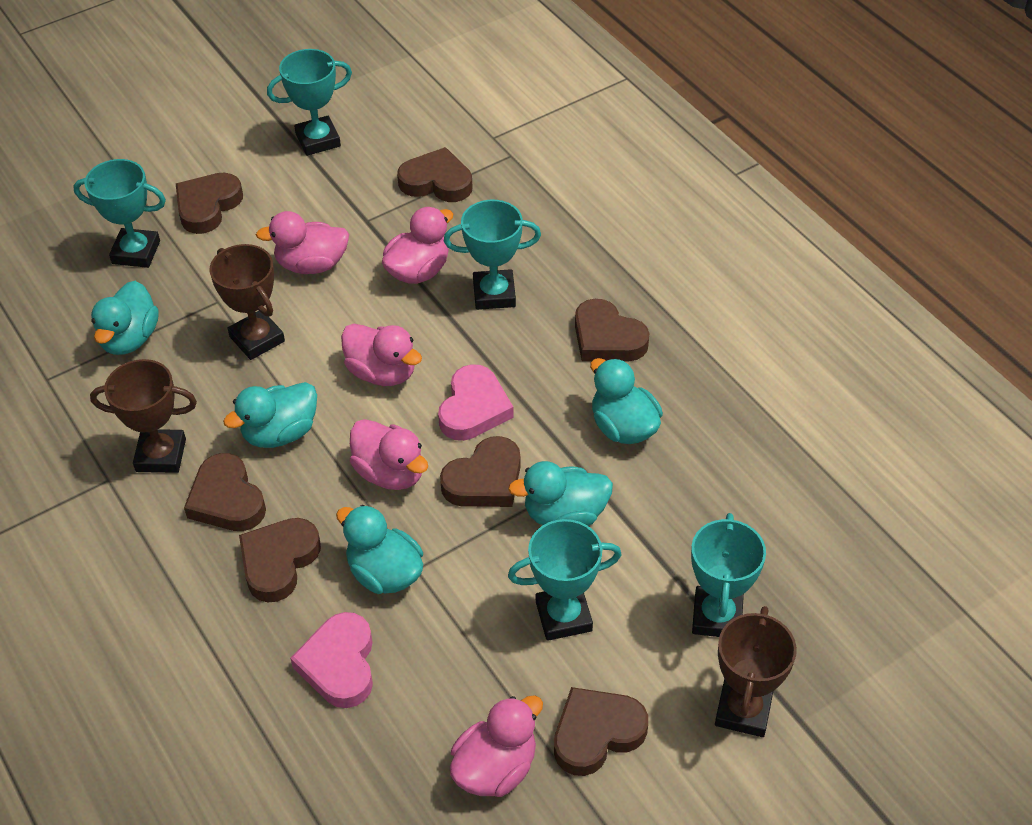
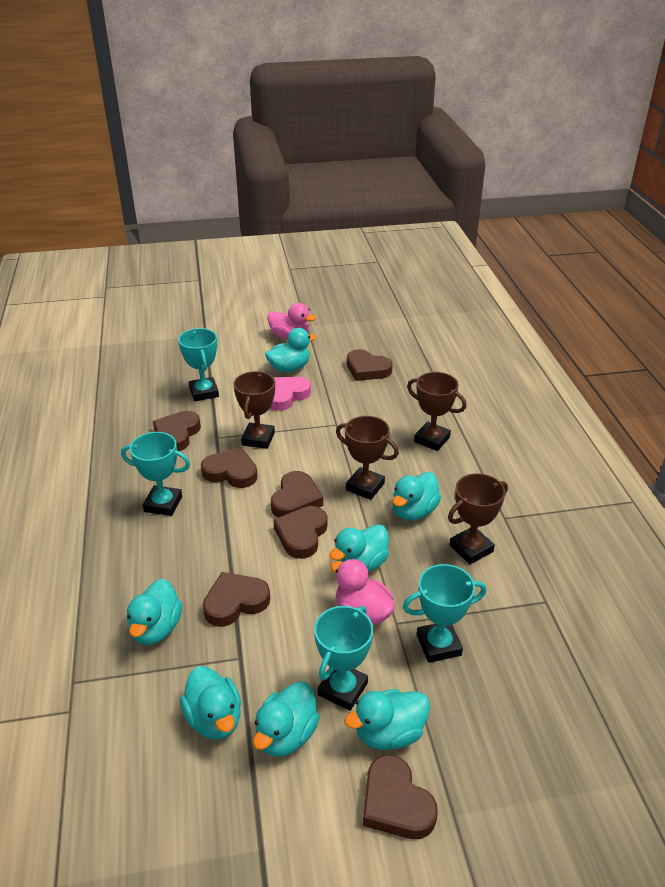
brown trophy: [90,359,197,473] [209,244,285,360] [715,606,797,737] = 3 -> [233,371,275,449] [336,416,399,500] [407,372,467,451] [448,473,508,564] = 4
pink duck: [256,211,349,274] [341,323,422,386] [350,419,428,490] [382,207,453,284] [450,695,543,797] = 5 -> [267,303,316,340] [331,559,395,626] = 2
pink heart: [290,612,373,708] [438,364,514,441] = 2 -> [270,377,311,411] = 1
turquoise duck: [91,281,159,355] [223,382,317,448] [336,505,423,594] [508,461,613,526] [590,358,663,444] = 5 -> [127,579,182,645] [180,666,241,740] [253,681,320,757] [265,328,317,372] [329,524,389,573] [344,689,430,750] [392,472,441,521] = 7
turquoise trophy: [73,159,166,268] [267,49,352,156] [444,200,541,310] [508,519,622,641] [691,513,766,637] = 5 -> [121,432,190,516] [178,328,219,401] [314,606,373,711] [403,564,487,663] = 4

